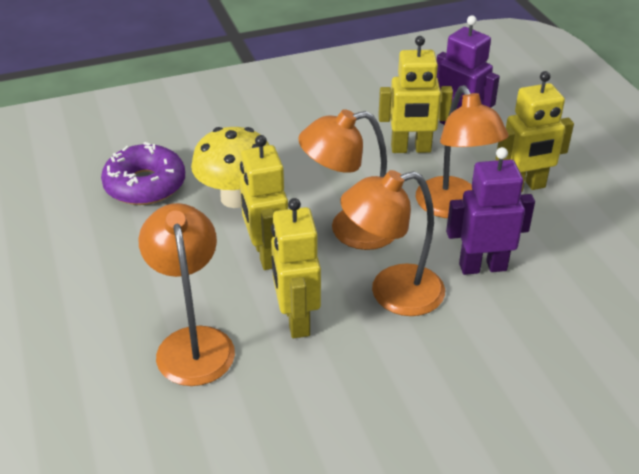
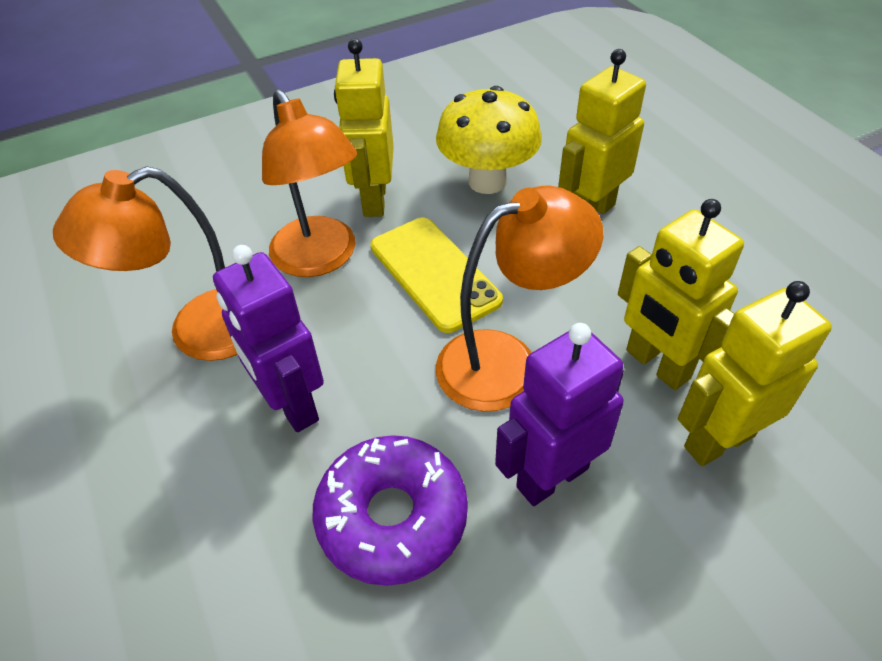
orange lamp: [138,203,235,386] [298,109,395,250] [340,170,445,316] [416,85,509,218] = 4 -> [53,166,238,361] [262,89,357,277] [436,186,603,411] = 3
yellow phone: none = 0 -> [371,218,503,333] = 1

